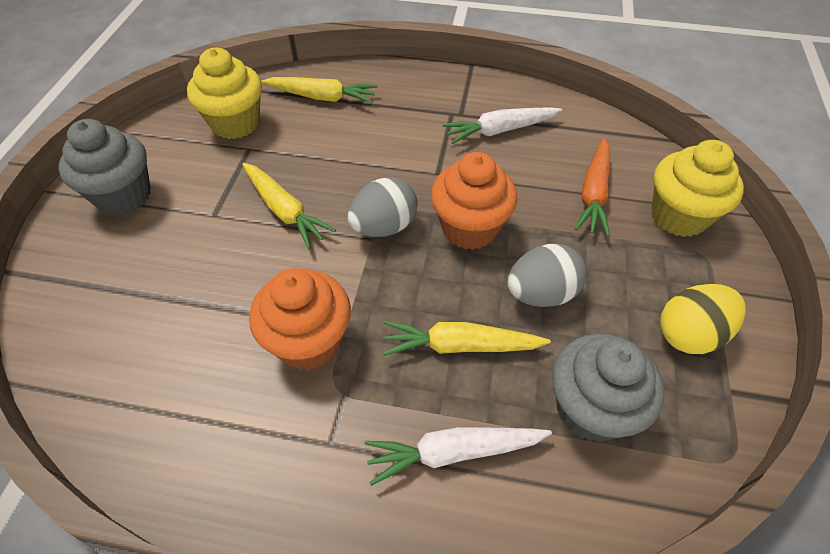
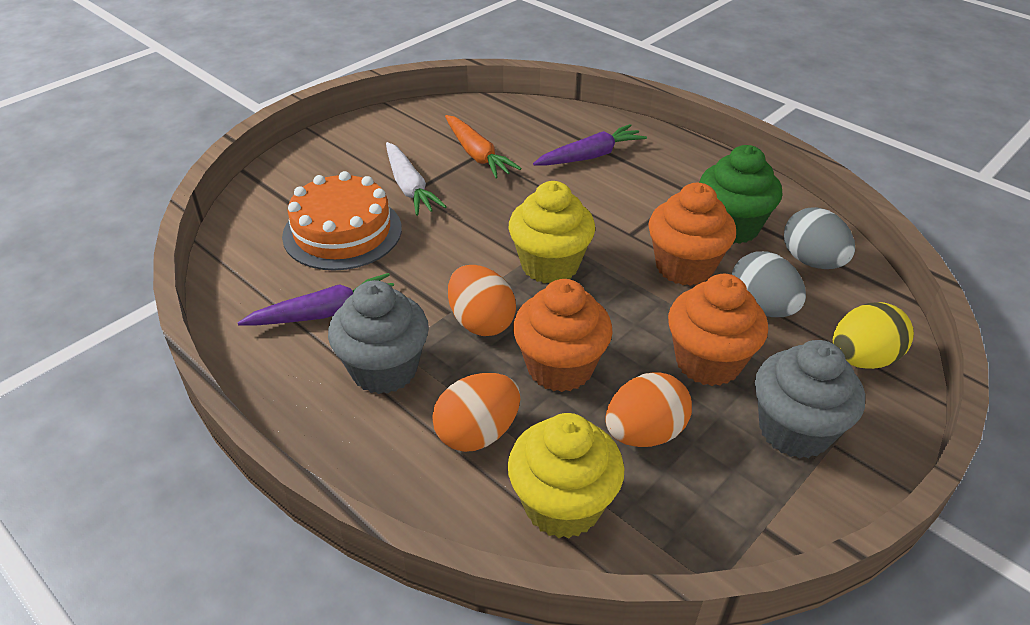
green cupcake: none = 0 -> [699,145,782,244] = 1
orange cake: none = 0 -> [282,171,402,271] = 1
orange cupcake: [249,268,351,370] [431,152,517,250] = 2 -> [513,279,613,392] [648,183,736,286] [668,274,768,386] = 3
orange egg: none = 0 -> [432,373,520,452] [448,265,516,336] [605,372,692,447] = 3
purple carrot: none = 0 -> [237,273,394,325] [533,124,647,166] = 2
white carrot: [365,427,552,486] [443,107,562,144] = 2 -> [386,142,447,216] = 1
yellow carrot: [242,163,336,249] [261,77,377,103] [382,321,551,356] = 3 -> none = 0

